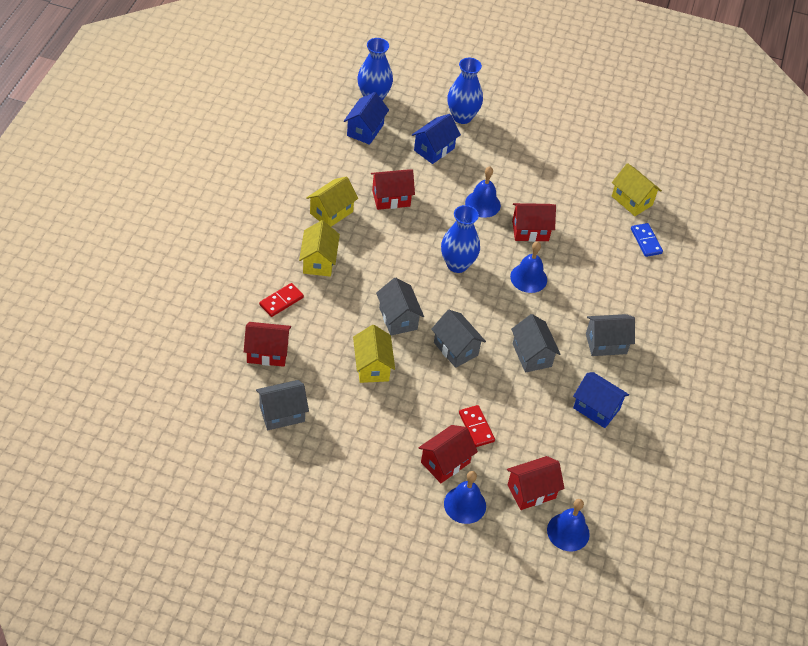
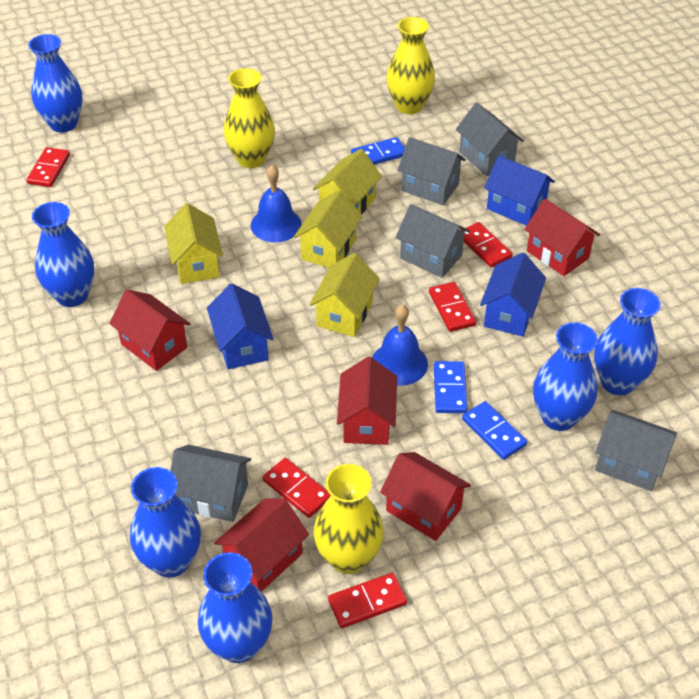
blue bell: [444,471,486,524] [465,167,501,218] [510,241,547,293] [547,499,590,551] = 4 -> [251,165,302,242] [372,304,428,386] = 2
blue domino: [631,223,663,257] = 1 -> [351,137,405,165] [434,361,468,413] [462,401,527,460] = 3
blue vase: [358,38,393,101] [441,205,480,273] [447,58,483,124] = 3 -> [28,34,82,133] [32,202,94,307] [130,467,201,578] [198,552,272,663] [533,323,598,431] [594,288,661,395] = 6
red domino: [259,283,304,317] [459,405,495,447] = 2 -> [27,147,70,187] [263,458,331,518] [328,573,407,628] [429,282,476,332] [462,222,513,267] = 5
yellow vase: none = 0 -> [224,68,275,168] [314,464,384,574] [386,17,435,114] = 3

